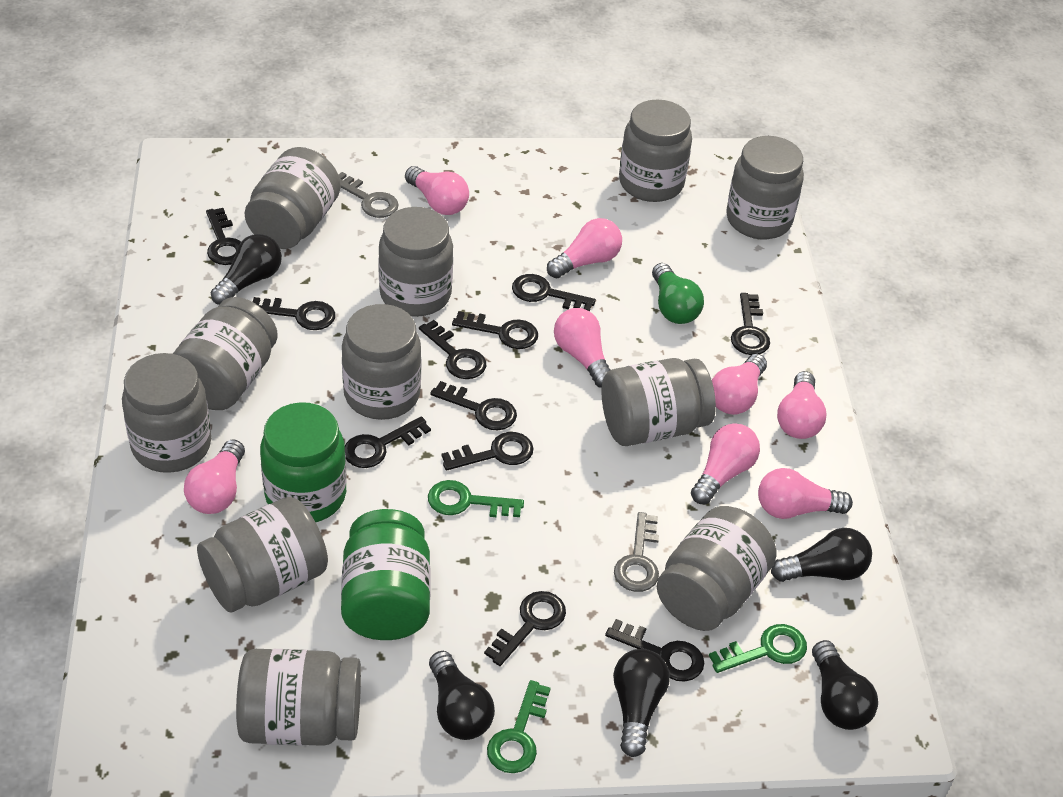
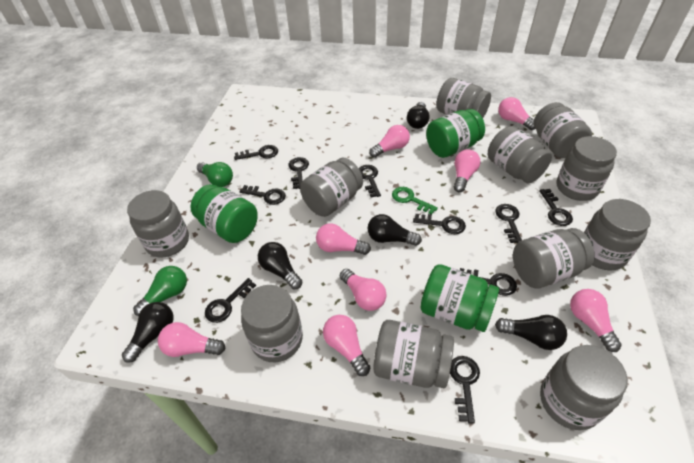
black key: [206,208,241,265] [253,297,335,330] [345,416,431,468] [419,320,486,379] [430,381,517,430] [441,432,534,471] [452,311,538,349] [484,591,566,666] [512,274,596,311] [605,619,704,682] [731,293,770,355] = 11 -> [205,278,256,323] [234,145,278,160] [240,185,286,205] [288,157,309,189] [359,165,381,198] [413,214,466,234] [450,356,480,424] [460,268,517,296] [495,204,522,243] [539,189,573,226] = 10
green jar: [260,402,347,522] [341,509,430,640] = 2 -> [190,184,258,243] [421,264,499,332] [426,109,485,158] = 3
green key: [428,480,524,517] [487,680,551,773] [709,624,807,673] = 3 -> [392,187,438,214] = 1
green light bulb: [652,263,704,324] = 1 -> [133,266,187,316] [197,162,233,187] = 2
grey key: [338,172,399,218] [614,512,659,592] = 2 -> none = 0

